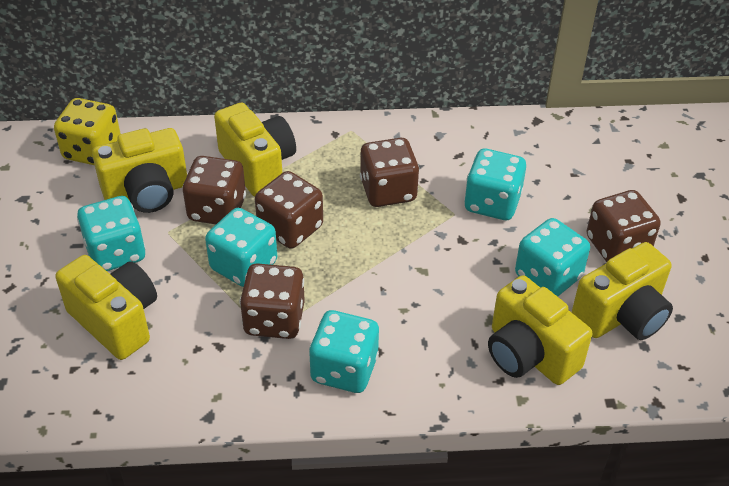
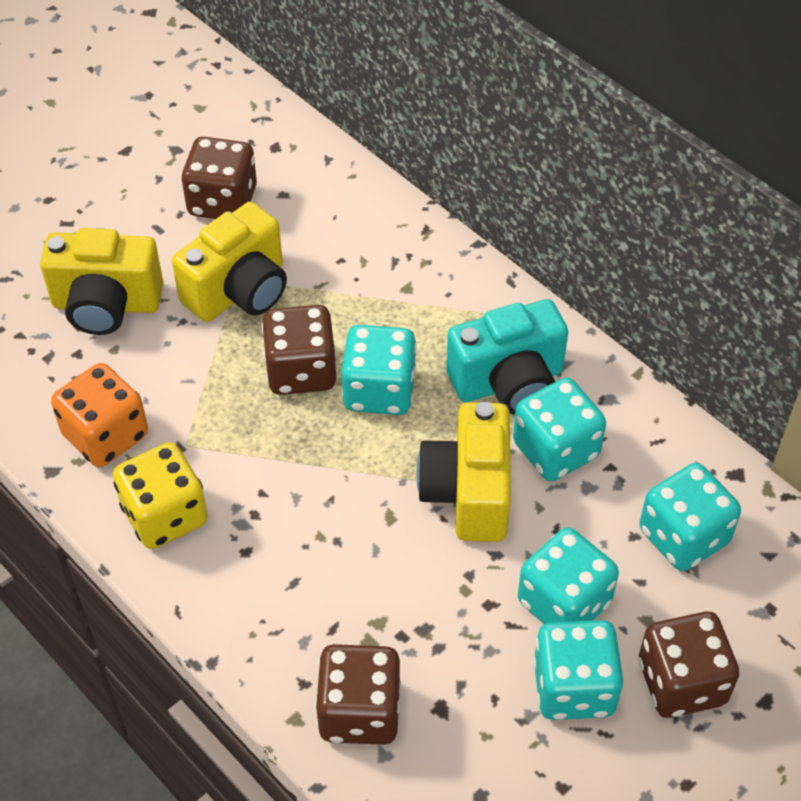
brown dice: [183,156,246,224] [240,263,305,339] [255,171,323,249] [360,138,419,207] [587,190,661,262] = 5 -> [181,137,257,219] [262,305,336,395] [315,644,401,745] [639,611,739,718] = 4
orange dice: none = 0 -> [51,363,148,467] = 1
turquoise camera: none = 0 -> [446,299,568,415] = 1
yellow camera: [55,255,157,360] [92,128,187,213] [214,103,296,196] [488,275,592,385] [571,242,673,340] = 5 -> [40,228,163,335] [172,202,287,322] [416,402,511,542] = 3

